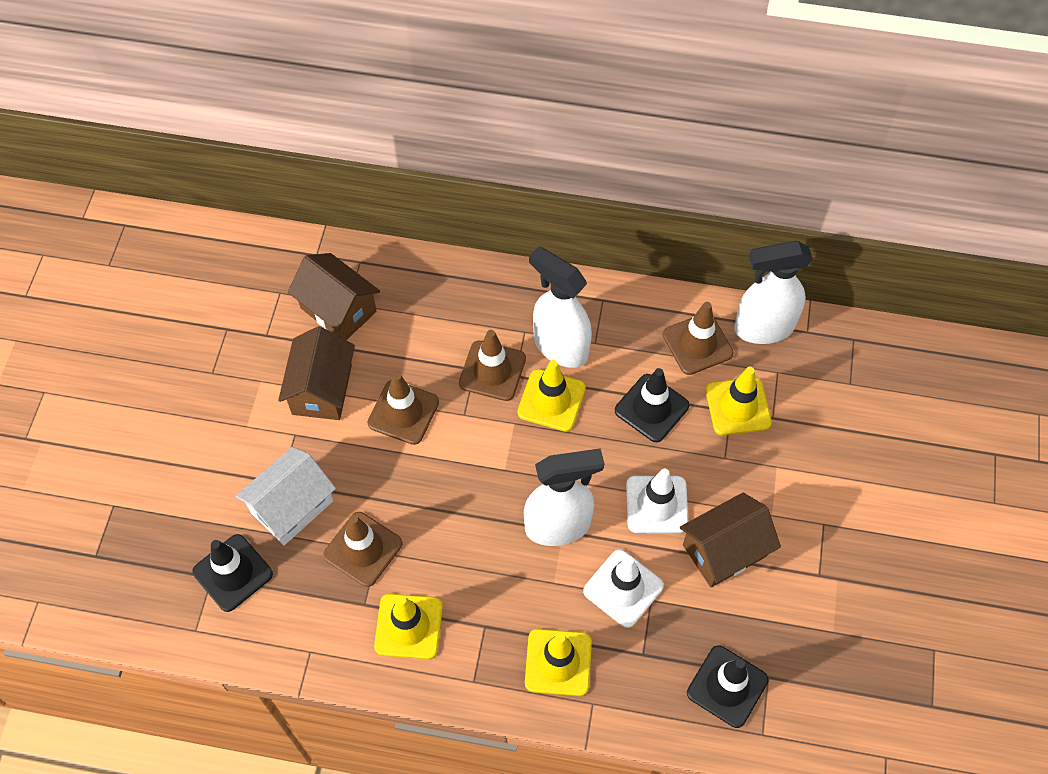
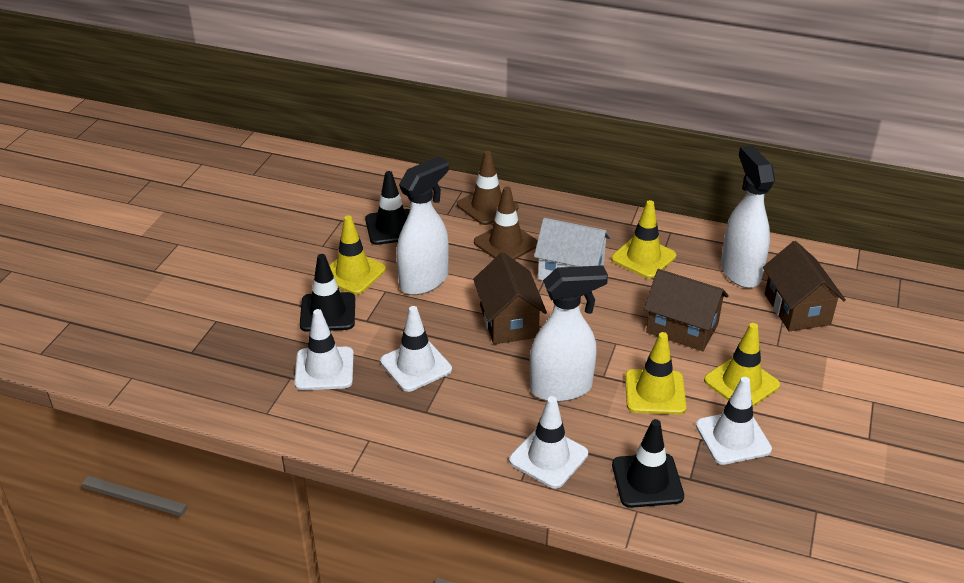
brown traffic cone: [323,512,402,587] [367,373,439,445] [459,330,526,401] [663,302,734,375] = 4 -> [457,151,518,225] [474,186,538,260] = 2
white traffic cone: [583,549,664,628] [626,469,689,533] = 2 -> [294,309,354,390] [380,306,452,392] [509,396,588,489] [696,377,772,465] = 4

